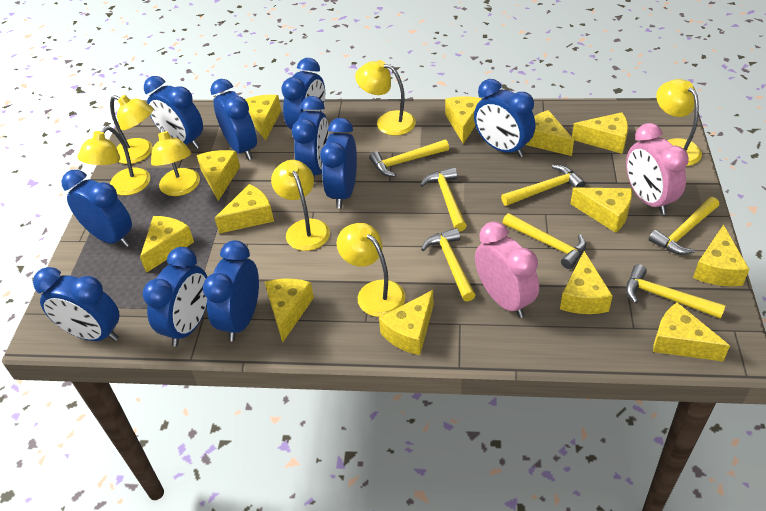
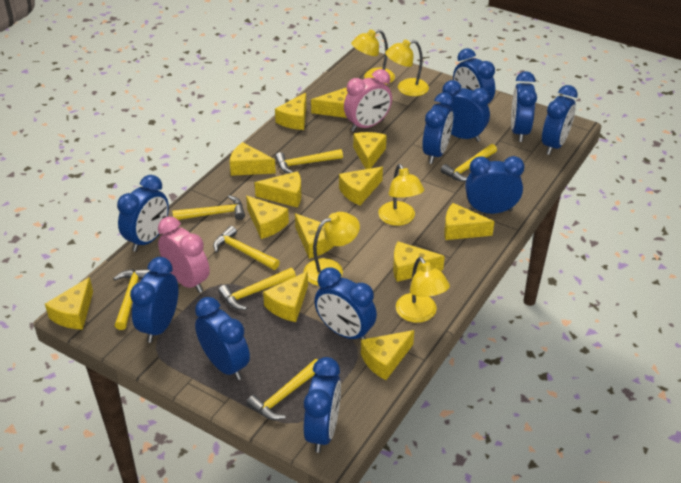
blue clock: [33,267,120,341] [61,170,132,247] [143,247,207,347] [144,76,203,149] [203,240,259,341] [210,79,257,160] [281,58,325,130] [292,96,330,180] [320,118,357,208] [474,79,535,157] = 10 -> [117,175,169,252] [130,257,178,343] [195,297,250,380] [304,357,341,453] [314,268,377,340] [422,92,454,164] [440,80,490,142] [453,48,495,104] [465,156,524,214] [511,71,537,142] [542,85,578,155] = 11
yellow lamp: [78,126,150,196] [110,95,154,164] [151,127,200,196] [271,160,330,251] [337,223,406,317] [355,60,416,136] [656,79,702,166] = 7 -> [304,212,360,286] [351,30,395,85] [378,164,424,226] [385,40,429,96] [396,257,450,323] = 5

